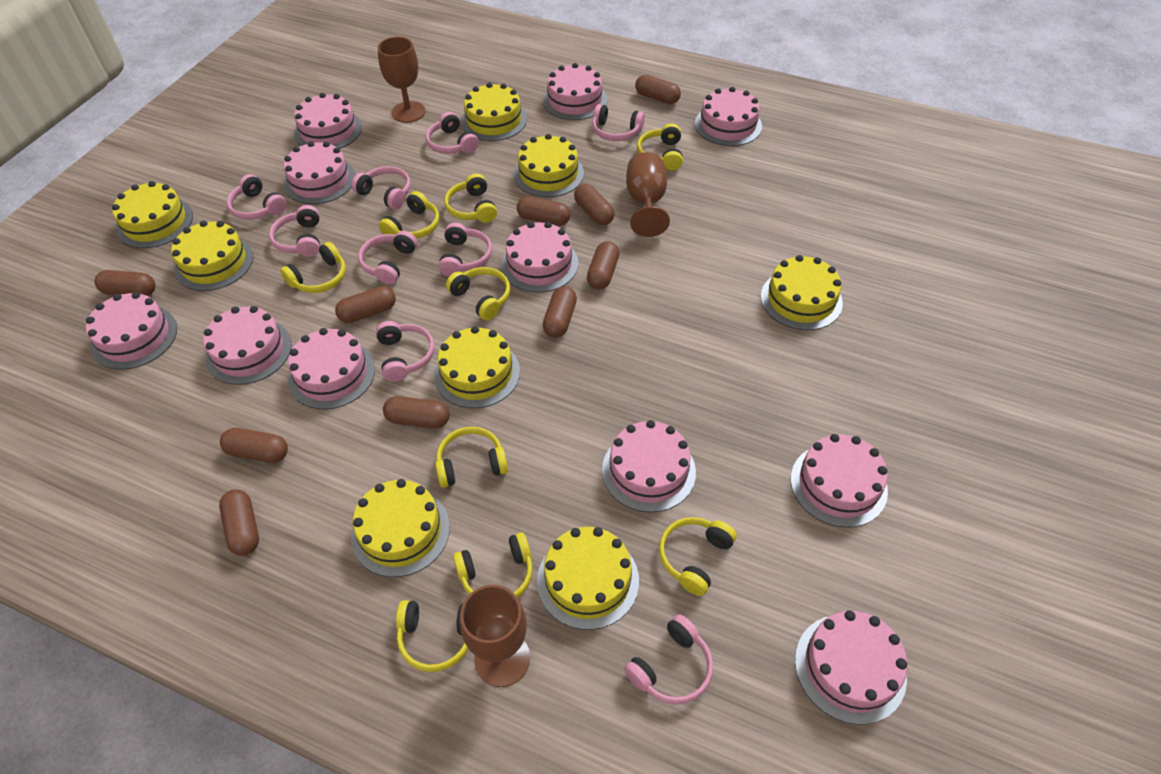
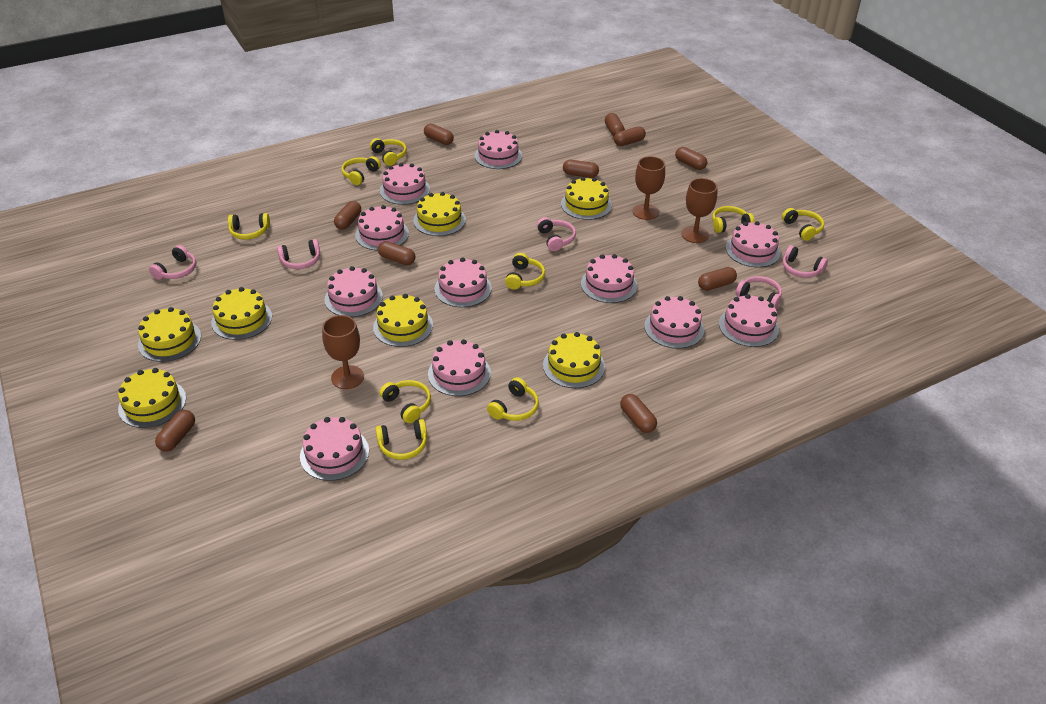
pink headphones: [227,174,287,220] [269,205,320,257] [352,166,411,210] [358,231,417,284] [376,321,434,382] [425,112,479,154] [438,223,492,276] [592,104,645,141] [624,614,713,705] = 9 -> [149,245,196,280] [277,239,320,269] [537,217,576,251] [736,276,782,309] [783,245,828,278] = 5
yellow cake: [112,181,193,248] [171,221,253,291] [351,479,450,577] [434,326,520,408] [461,82,527,141] [514,134,584,197] [537,527,639,630] [761,255,843,330] = 8 -> [118,368,186,428] [138,307,201,362] [211,287,272,340] [373,294,433,347] [413,192,466,236] [543,332,605,388] [561,177,612,220] = 7

